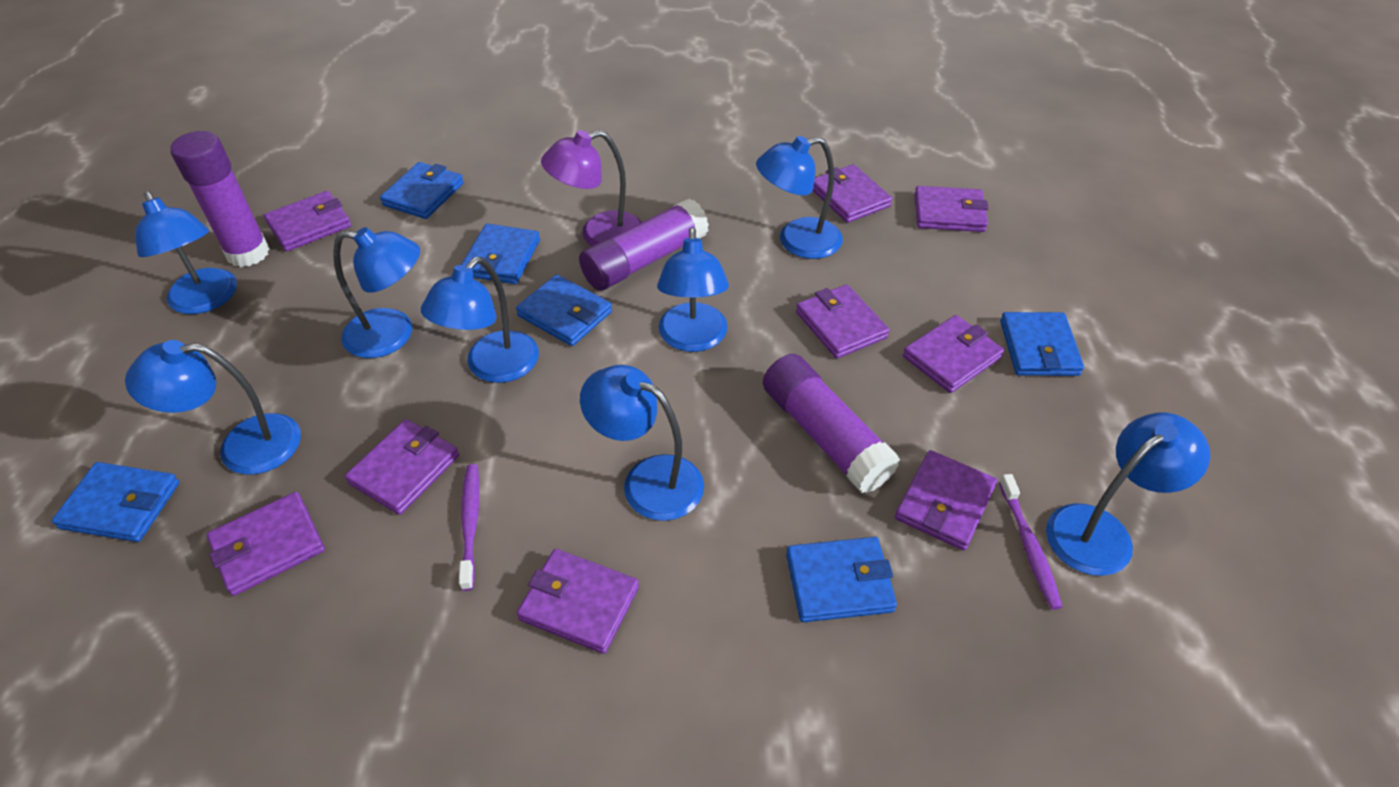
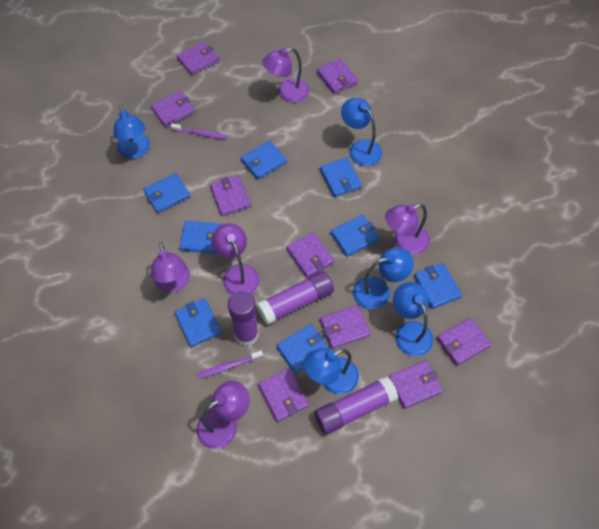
blue lamp: [125,340,301,475] [135,191,237,314] [333,227,420,358] [421,257,539,383] [580,365,704,521] [657,227,729,352] [756,136,843,259] [1046,413,1210,576] = 8 -> [113,105,150,159] [304,348,359,395] [341,98,382,166] [353,248,414,310] [393,282,433,357] = 5
blue wallet: [52,462,179,542] [380,162,464,219] [461,223,540,284] [516,274,612,346] [786,537,897,622] [1000,312,1084,376] = 6 -> [143,173,190,213] [175,298,222,347] [179,221,222,254] [241,140,287,180] [277,324,329,374] [320,158,362,197] [331,215,380,257] [414,263,462,309] = 8
purple lamp: [541,130,642,246] = 1 -> [151,243,190,292] [196,381,250,449] [211,223,259,295] [263,48,309,103] [385,204,430,255] = 5

